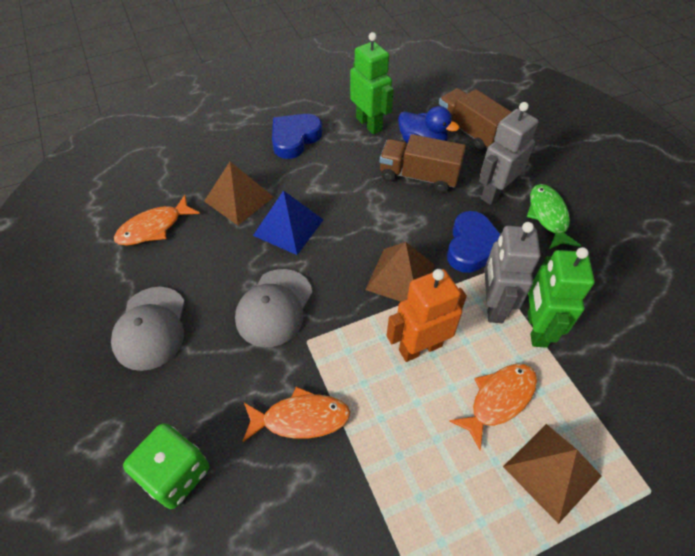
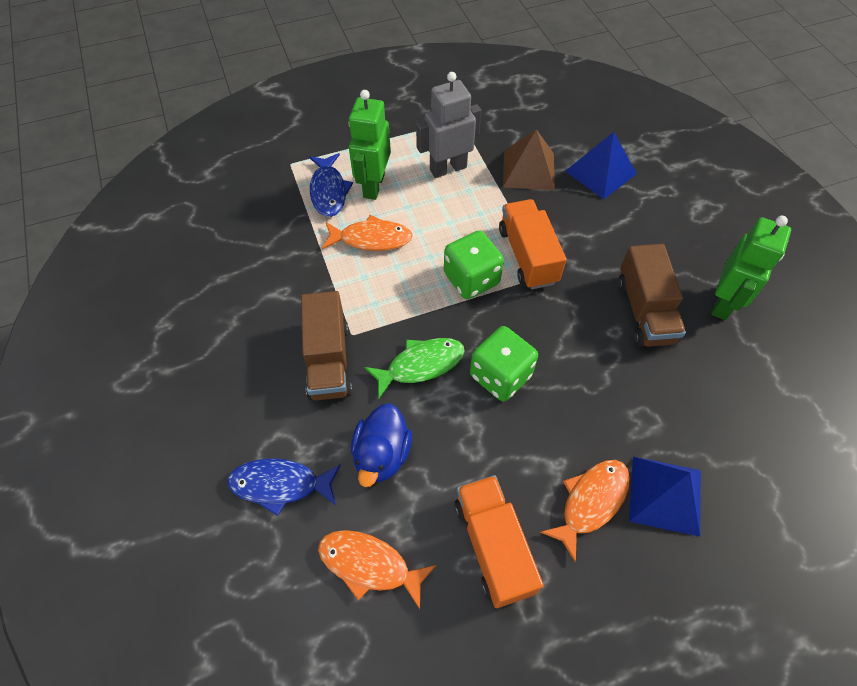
blue fish: none = 0 -> [227,459,341,516] [309,153,353,217] = 2
blue heart: [272,114,322,159] [447,211,500,273] = 2 -> none = 0
blue pyramid: [253,190,323,255] = 1 -> [565,132,637,199] [629,457,701,537] = 2
brown pyramid: [204,162,274,225] [365,242,435,302] [503,424,602,524] = 3 -> [503,129,555,190] = 1
green dice: [123,423,209,509] = 1 -> [444,231,504,299] [470,326,538,402] = 2
grey cap: [111,287,185,371] [235,269,313,347] = 2 -> none = 0
grey robot: [479,102,538,205] [484,222,541,323] = 2 -> [416,72,481,178] = 1
orange robot: [387,269,467,362] = 1 -> none = 0
orange truck: none = 0 -> [454,475,544,608] [499,199,566,289] = 2

